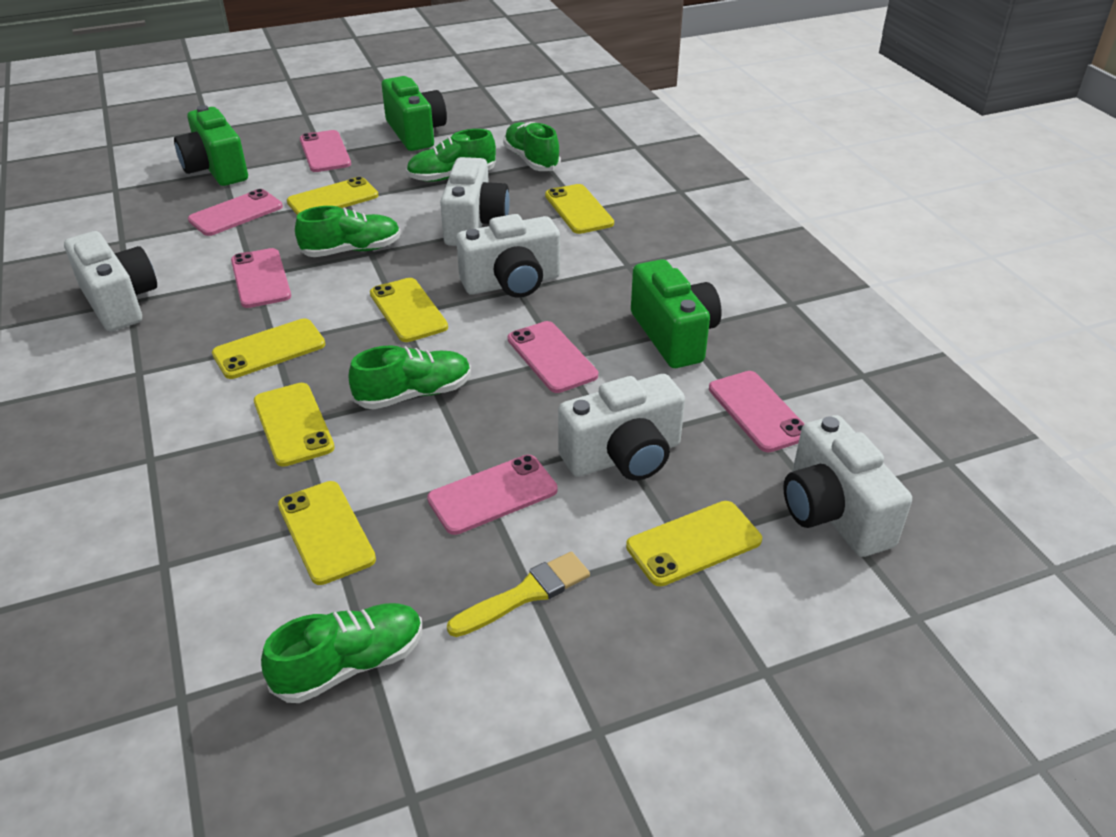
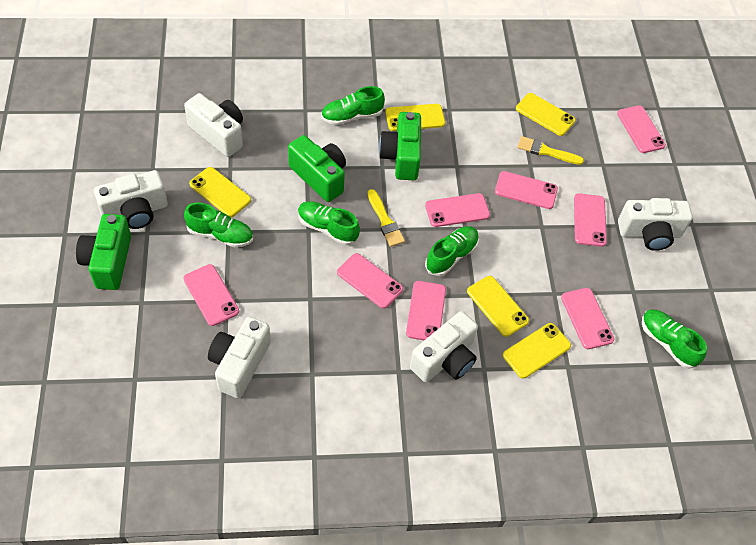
pink phone: [188,189,283,236] [231,248,291,308] [300,130,351,172] [427,455,558,535] [508,321,598,393] [709,371,804,452] = 6 -> [183,264,239,326] [337,253,403,309] [406,281,446,340] [425,193,490,227] [495,171,558,209] [561,288,614,349] [574,193,607,247] [617,105,666,153] = 8
yellow brush: [447,552,590,637] = 1 -> [367,189,405,247] [517,136,584,165] = 2
yellow phone: [212,318,325,379] [254,383,335,467] [278,481,376,585] [287,177,379,215] [370,278,448,342] [545,184,614,234] [626,501,762,586] = 7 -> [189,167,251,217] [385,104,445,131] [467,276,529,337] [503,323,571,379] [516,93,576,136] = 5

